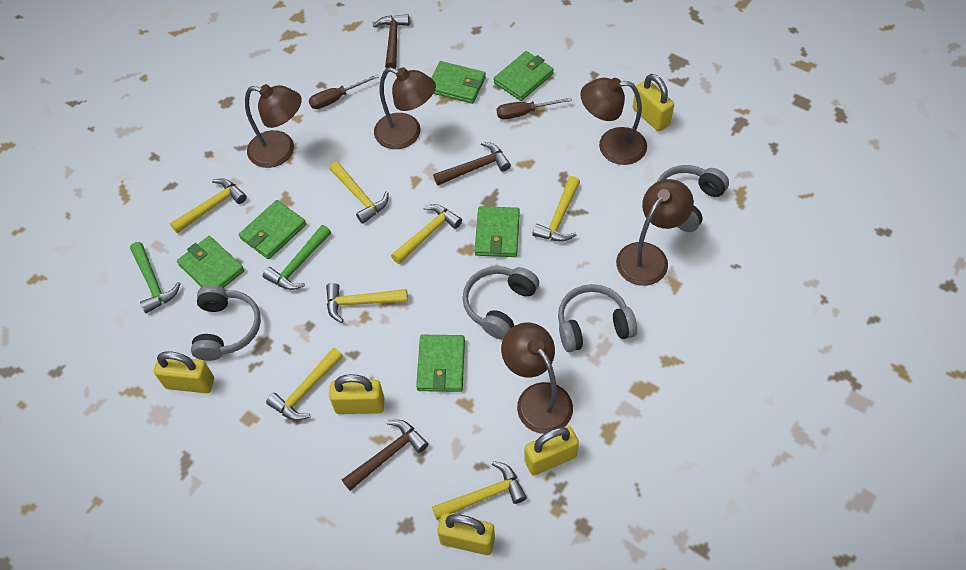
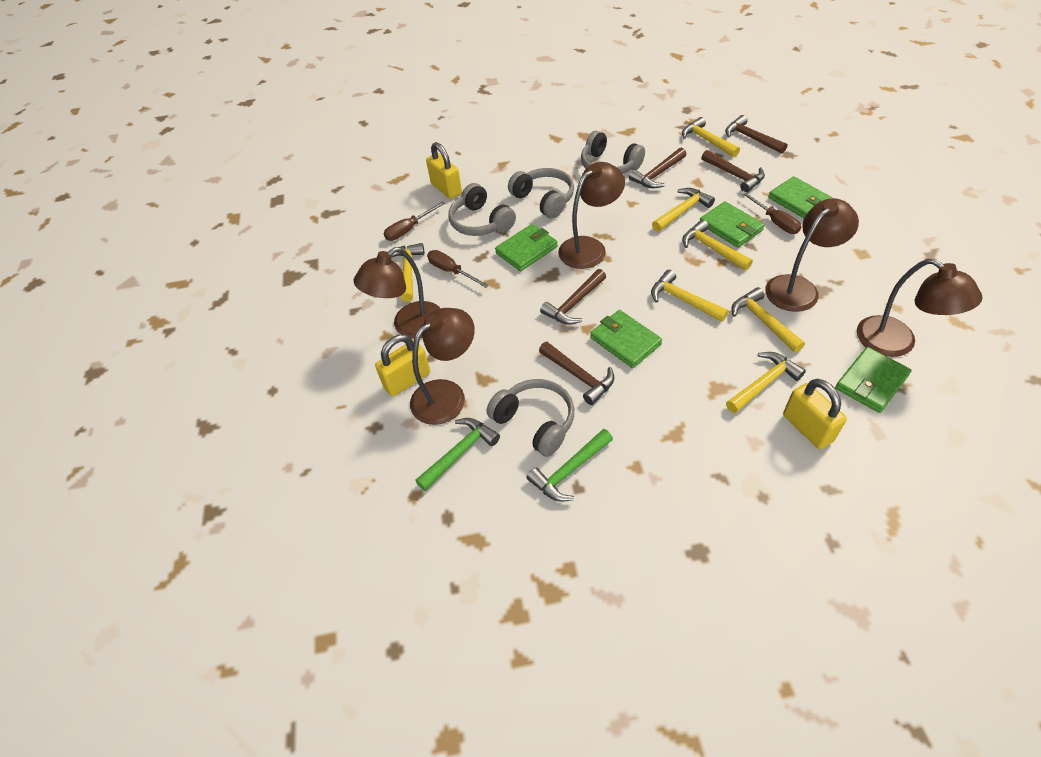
brown hammer: [342,420,428,491] [373,14,410,69] [433,142,511,185] = 3 -> [539,342,614,405] [540,269,606,325] [629,147,686,188] [701,150,765,193] [725,115,788,154] = 5
brown screwdriver: [309,74,379,109] [497,97,572,120] = 2 -> [384,201,445,241] [427,250,489,288] [740,191,801,234] = 3
green wallet: [177,236,245,288] [239,200,306,259] [416,335,465,392] [431,61,486,104] [474,206,520,257] [494,51,554,101] = 6 -> [495,224,558,271] [590,310,662,368] [700,201,765,248] [768,176,833,218] [835,347,912,413] = 5
yellow padlock: [154,351,214,393] [329,374,384,414] [437,513,495,555] [524,426,579,476] [633,74,674,131] = 5 -> [375,334,430,397] [426,142,462,199] [783,379,847,449] = 3

